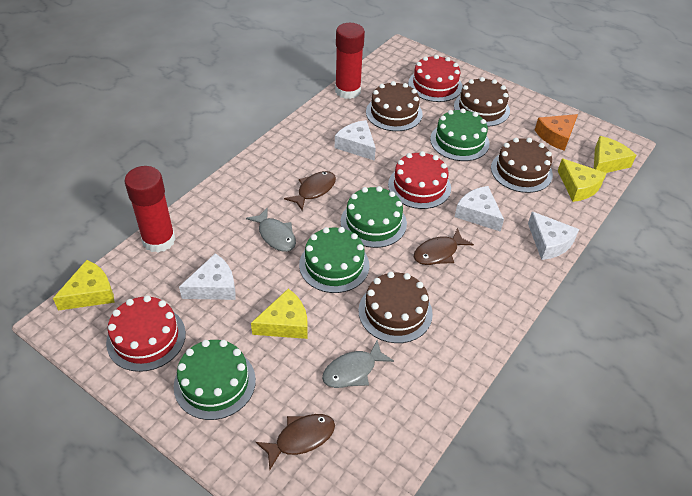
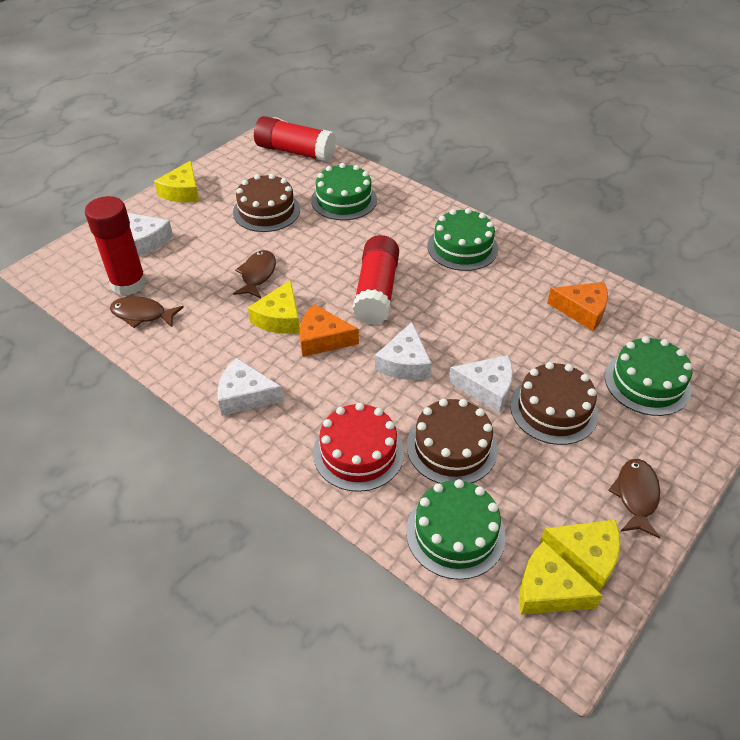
brown cake: [358,272,433,343] [366,81,423,131] [454,77,510,127] [491,138,553,193] = 4 -> [233,174,300,232] [407,399,498,483] [510,362,598,445] = 3
grey fish: [246,208,296,252] [322,340,394,388] = 2 -> none = 0
orange cheese: [535,114,578,151] = 1 -> [299,304,359,357] [547,282,608,331] = 2
red cake: [106,295,186,372] [388,151,451,209] [408,55,462,102] = 3 -> [313,403,404,492] = 1
red glue stick: [124,166,176,253] [335,23,365,99] = 2 -> [85,196,147,296] [254,116,336,162] [353,235,399,325] = 3

